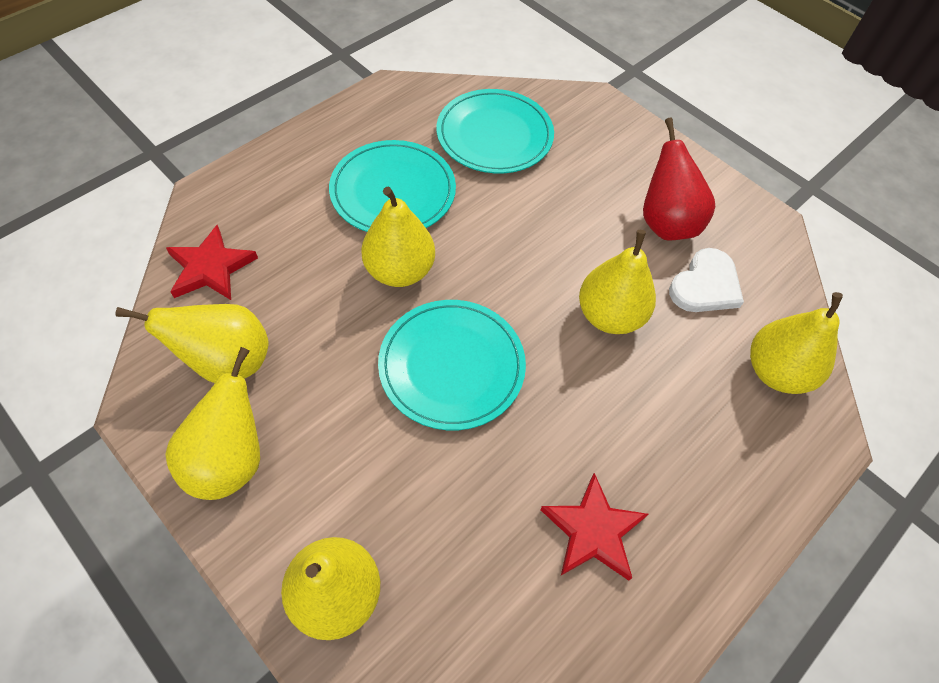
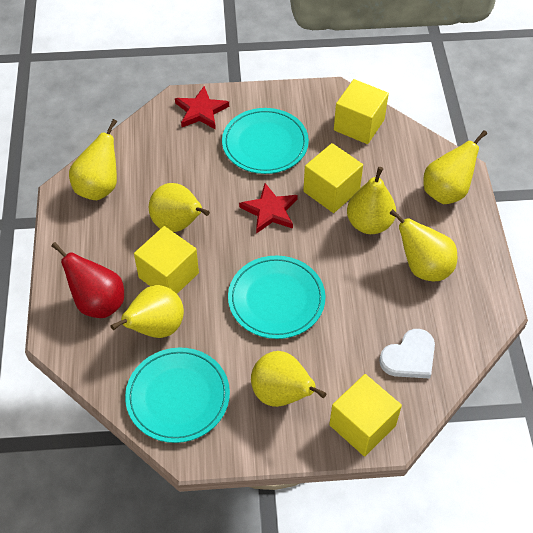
yellow cube: none = 0 -> [134,226,199,294] [303,143,363,213] [329,374,402,456] [334,79,389,144] = 4
yellow pear: [116,304,268,383] [165,347,260,500] [281,537,380,640] [361,187,435,287] [579,230,656,334] [750,292,843,394] = 6 -> [69,119,117,200] [110,285,184,338] [149,183,210,232] [251,351,326,407] [347,167,396,234] [389,209,457,281] [423,130,487,204] = 7

